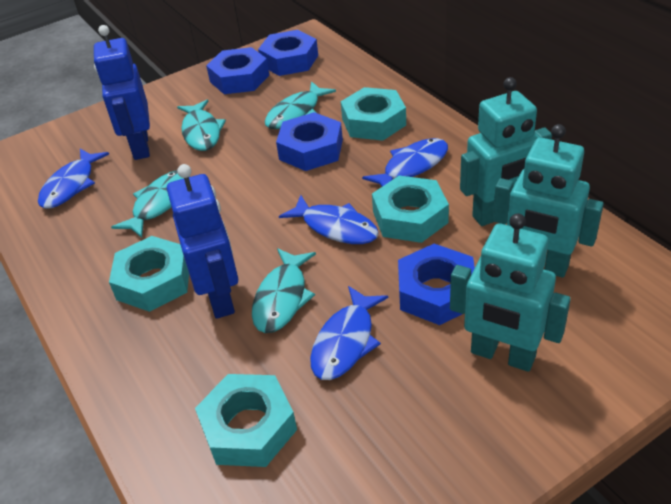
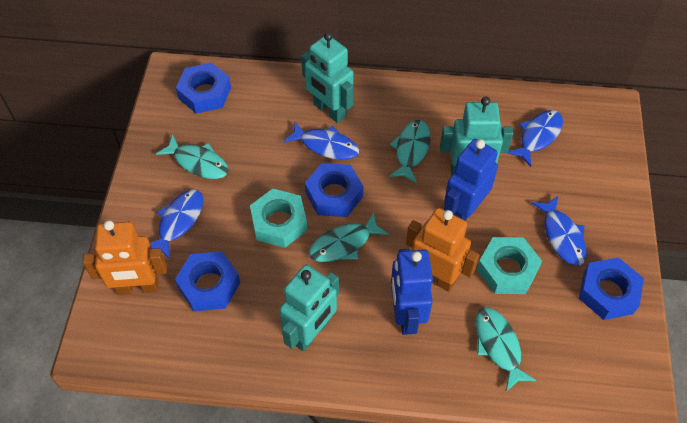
orange robot: none = 0 -> [83,220,167,295] [406,208,480,292] = 2
turquoise nut: [109,236,189,312] [195,374,297,467] [341,87,406,141] [372,176,449,243] = 4 -> [250,189,308,248] [477,237,542,294] = 2

